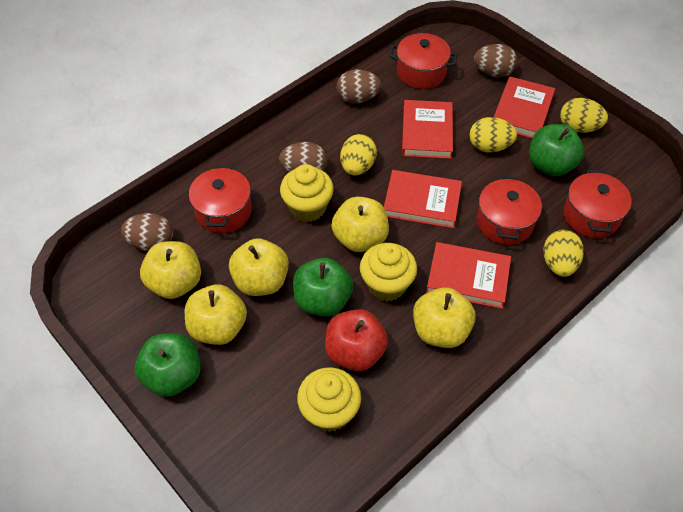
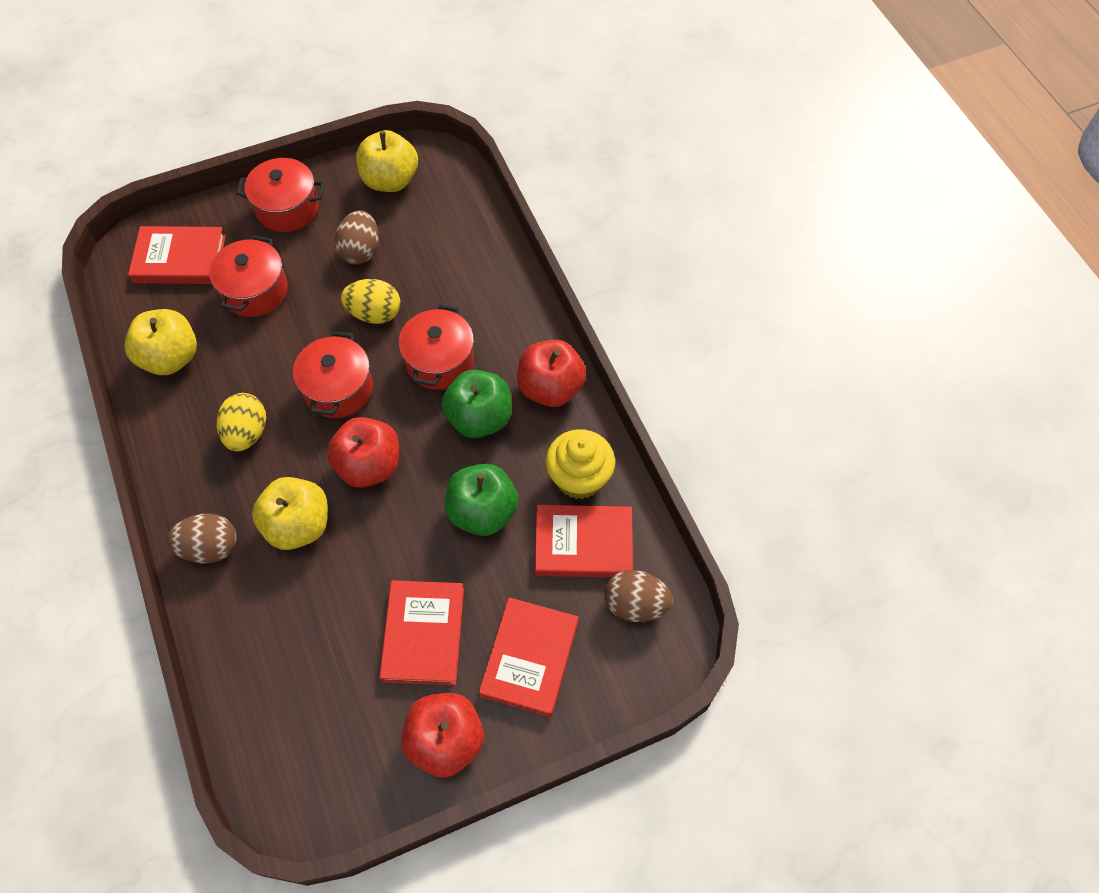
brown egg: [121,213,173,251] [279,142,327,172] [337,69,381,104] [474,44,518,78] = 4 -> [167,513,237,564] [335,210,379,265] [604,570,673,622] = 3
green apple: [135,333,201,397] [293,258,353,316] [529,124,584,176] = 3 -> [441,370,512,438] [445,463,519,536] = 2
red apple: [325,309,388,372] = 1 -> [327,417,399,488] [401,693,484,778] [517,339,586,407] = 3
yellow apple: [140,241,201,299] [185,285,247,345] [229,238,289,296] [331,197,389,252] [413,287,476,348] = 5 -> [125,309,197,375] [252,477,328,550] [356,130,418,192] = 3
yellow cupcake: [280,164,334,222] [297,367,361,432] [360,243,417,302] = 3 -> [546,429,615,499] = 1
yellow egg: [340,134,377,176] [469,117,517,152] [543,230,584,277] [560,98,608,133] = 4 -> [217,393,266,451] [341,279,400,324] = 2

